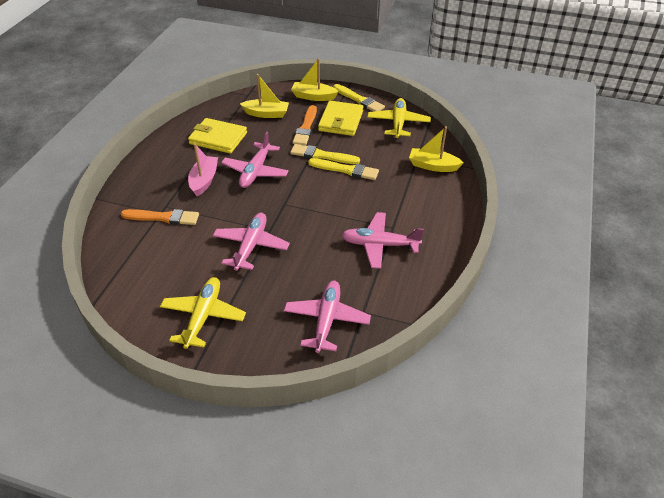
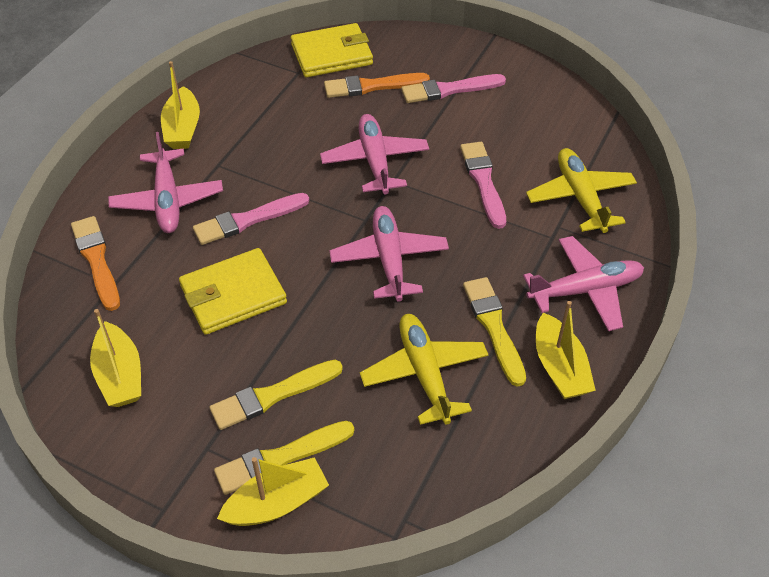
pink boat: [188,143,218,196] = 1 -> none = 0
pink brush: none = 0 -> [193,193,309,245] [401,74,506,103] [460,142,506,229] = 3
yellow boat: [240,74,289,118] [291,58,339,101] [409,126,464,172] = 3 -> [90,309,141,407] [161,61,200,149] [217,457,329,526] [536,301,596,399] = 4

